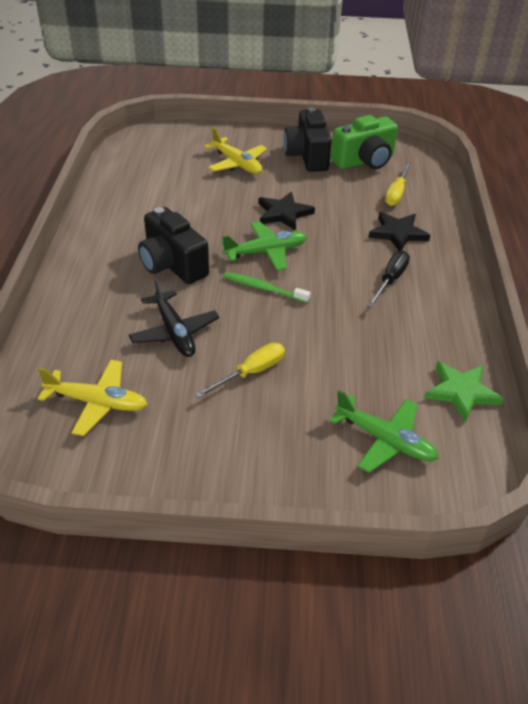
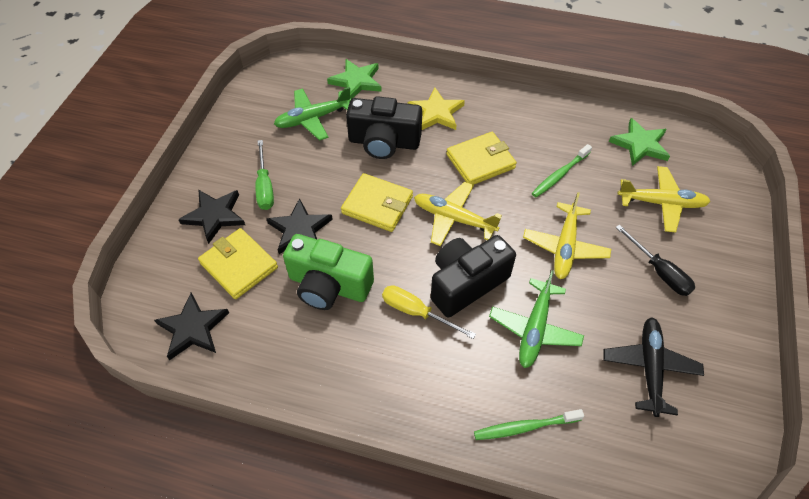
black star: [258,192,315,231] [368,212,430,251] = 2 -> [154,293,229,360] [178,190,245,244] [267,198,333,254] = 3
green screwdriver: none = 0 -> [256,140,274,210] = 1
green star: [424,361,504,423] = 1 -> [327,59,382,99] [609,118,670,166] = 2
green toothbrush: [223,272,311,303] = 1 -> [474,409,584,440] [532,144,592,197] = 2
yellow plane: [37,360,148,436] [204,127,267,174] = 2 -> [414,182,502,246] [523,192,611,279] [618,166,711,233] = 3
yellow screwdriver: [195,343,285,398] [385,162,411,206] = 2 -> [382,285,476,339] = 1
yellow star: none = 0 -> [408,88,465,130] = 1
yellow wallet: none = 0 -> [198,228,278,299] [341,173,413,232] [446,132,517,185] = 3

